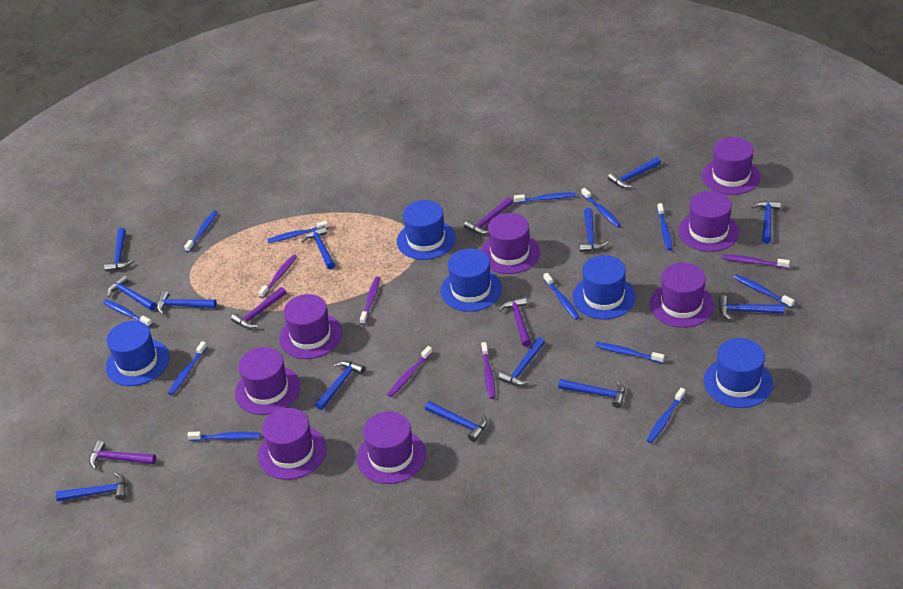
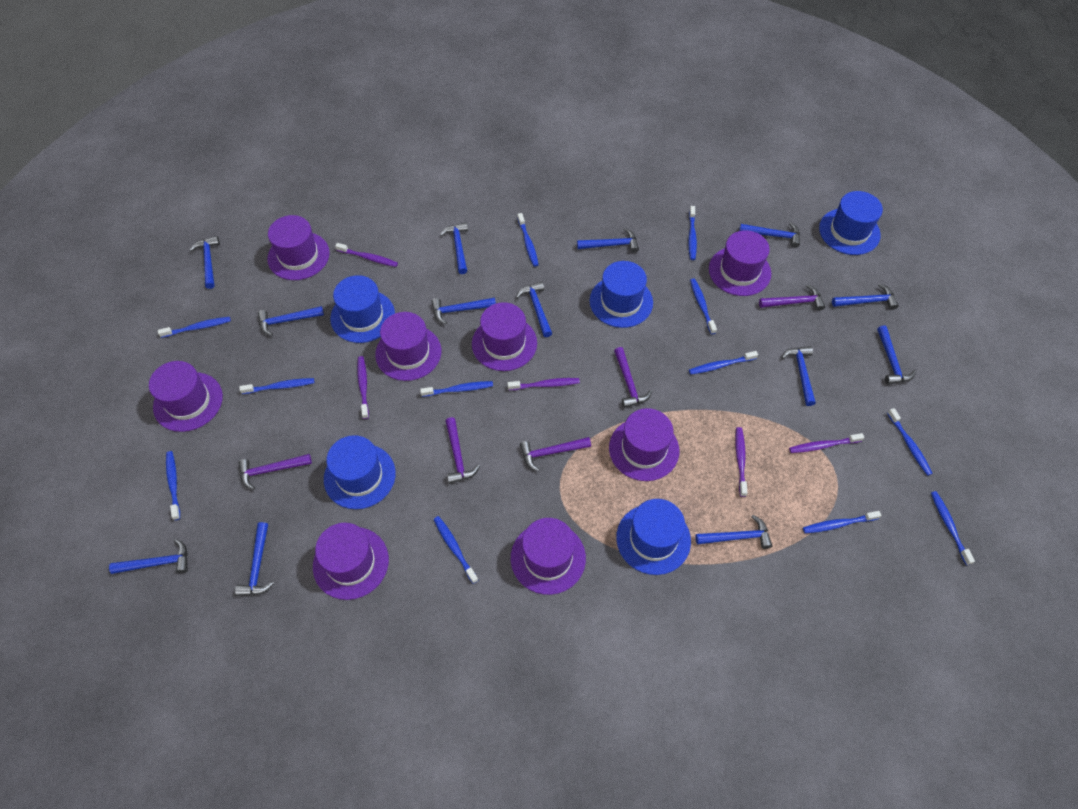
purple hammer: [89,441,156,470] [231,287,286,329] [464,197,513,234] [498,297,532,347] = 4 -> [238,454,312,490] [445,417,480,484] [520,437,591,471] [614,347,652,408] [759,284,825,311] = 5

